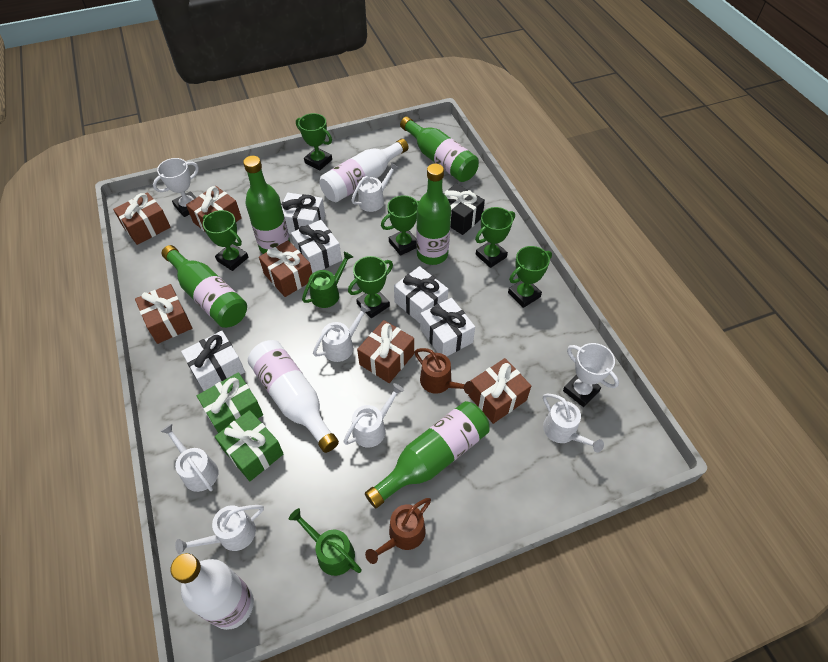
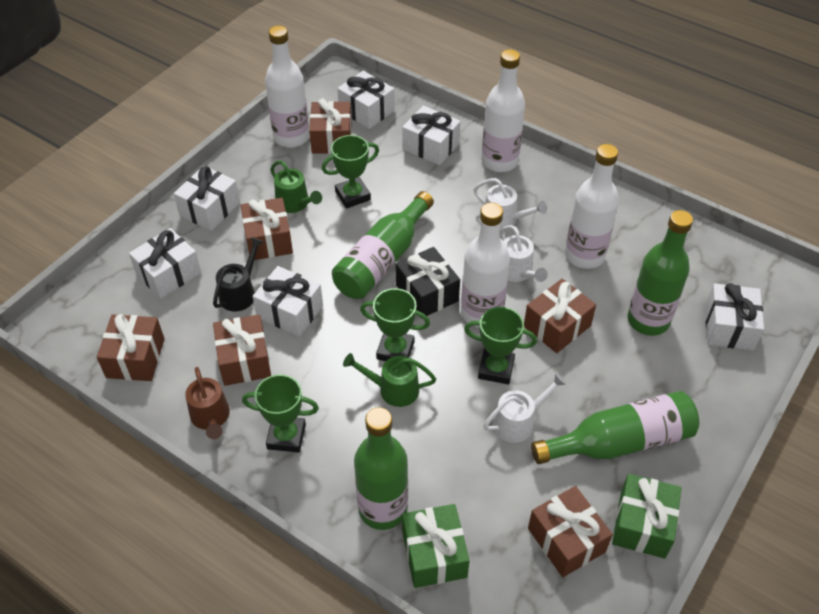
black watering can: none = 0 -> [213,237,264,312] = 1
brown watering can: [365,498,431,564] [414,348,474,394] = 2 -> [185,367,230,439] = 1
green bottle: [162,245,247,328] [243,156,290,254] [365,401,490,508] [400,116,479,182] [416,164,451,265] = 5 -> [332,191,434,299] [354,407,408,530] [531,391,699,464] [628,210,693,336] = 4
green trophy: [203,210,248,271] [296,113,332,171] [348,256,393,318] [381,195,419,256] [475,207,515,268] [508,246,552,308] = 6 -> [242,374,319,453] [322,135,379,208] [360,288,430,361] [464,307,537,384] = 4
white bottle: [171,553,254,630] [248,340,339,453] [320,139,409,202] = 3 -> [265,26,310,148] [461,203,510,328] [481,49,525,172] [565,144,619,269] = 4
white gift: [181,331,245,391] [281,193,325,234] [291,220,342,274] [394,266,448,323] [420,298,475,356] = 5 -> [129,228,201,299] [173,166,240,231] [253,266,323,337] [337,71,395,129] [402,106,461,165] [705,283,764,350] = 6
white trophy: [153,158,199,217] [563,343,619,407] = 2 -> none = 0
white watering can: [160,424,218,492] [175,505,264,555] [313,304,371,362] [343,383,404,448] [351,163,399,212] [543,393,604,453] = 6 -> [474,178,547,229] [483,373,567,443] [501,225,548,282] = 3

